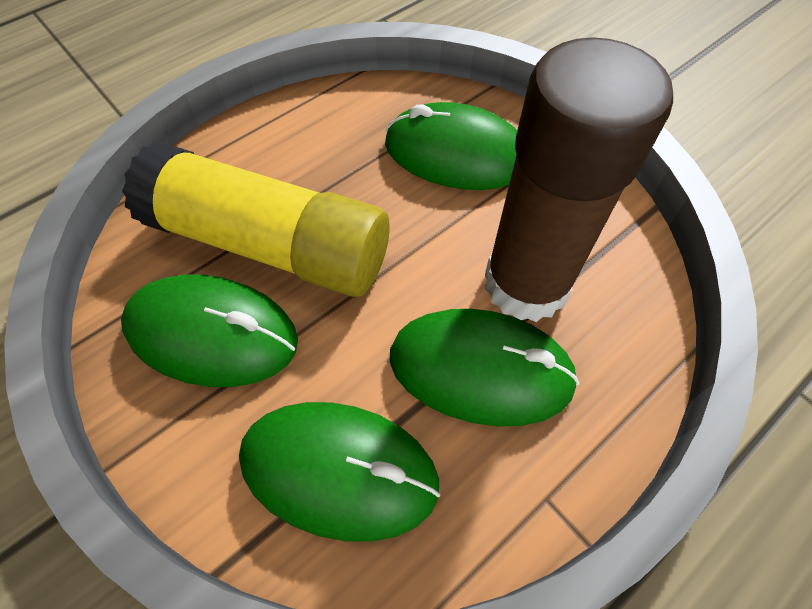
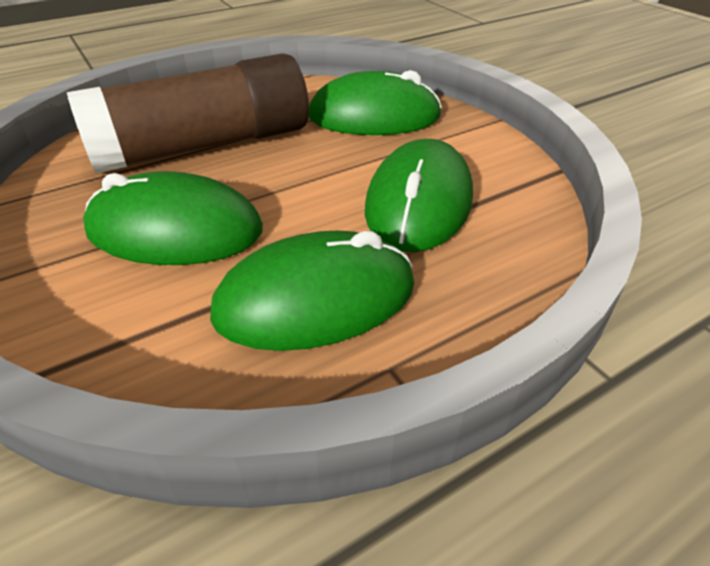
yellow glue stick: [122,142,390,297] = 1 -> none = 0

